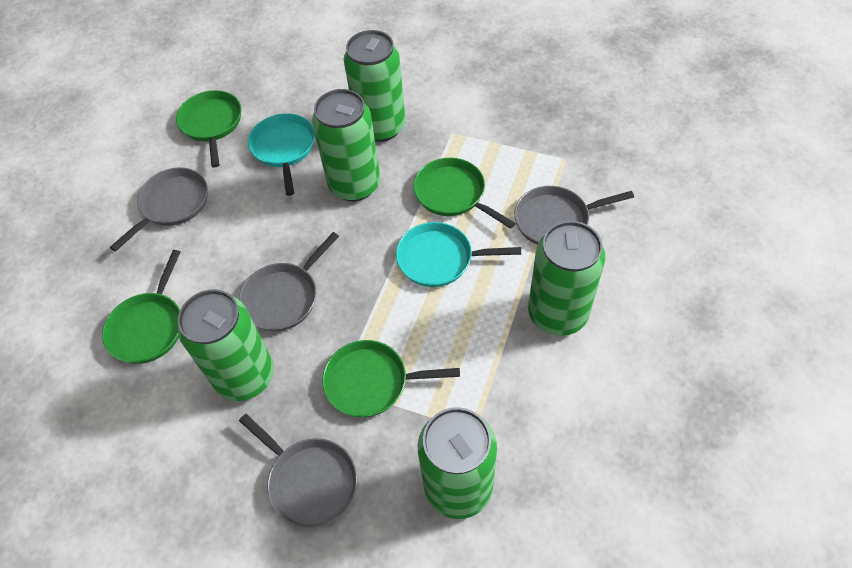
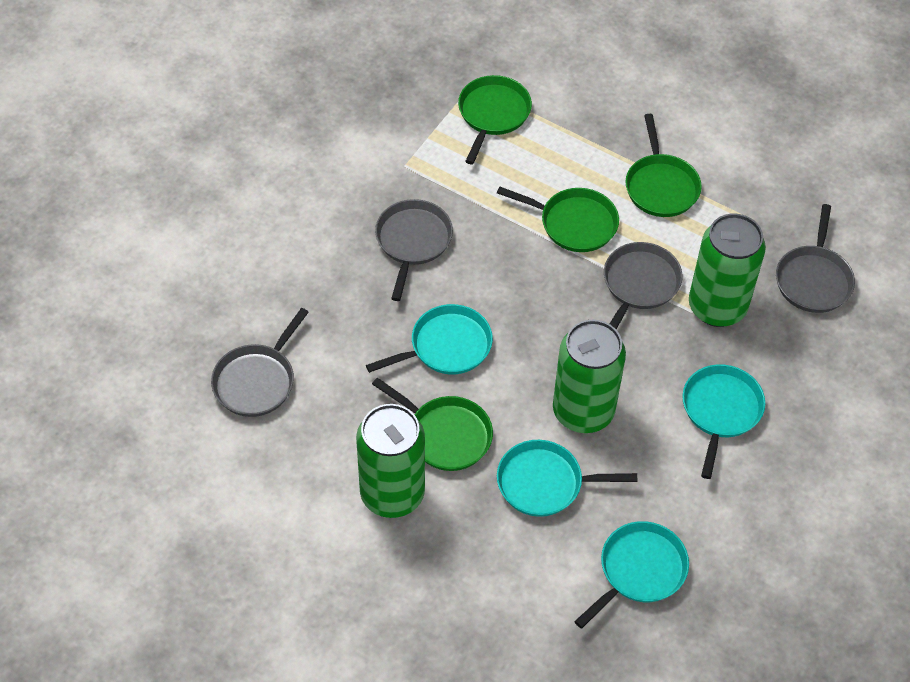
green can: [178,289,274,401] [312,89,380,201] [343,30,406,142] [418,407,497,519] [528,221,605,336] = 5 -> [356,404,425,518] [553,320,626,433] [689,214,766,327] = 3
turquoise pan: [248,113,315,196] [396,222,521,287] = 2 -> [366,304,493,374] [497,440,637,517] [574,521,689,629] [682,364,765,479] = 4

